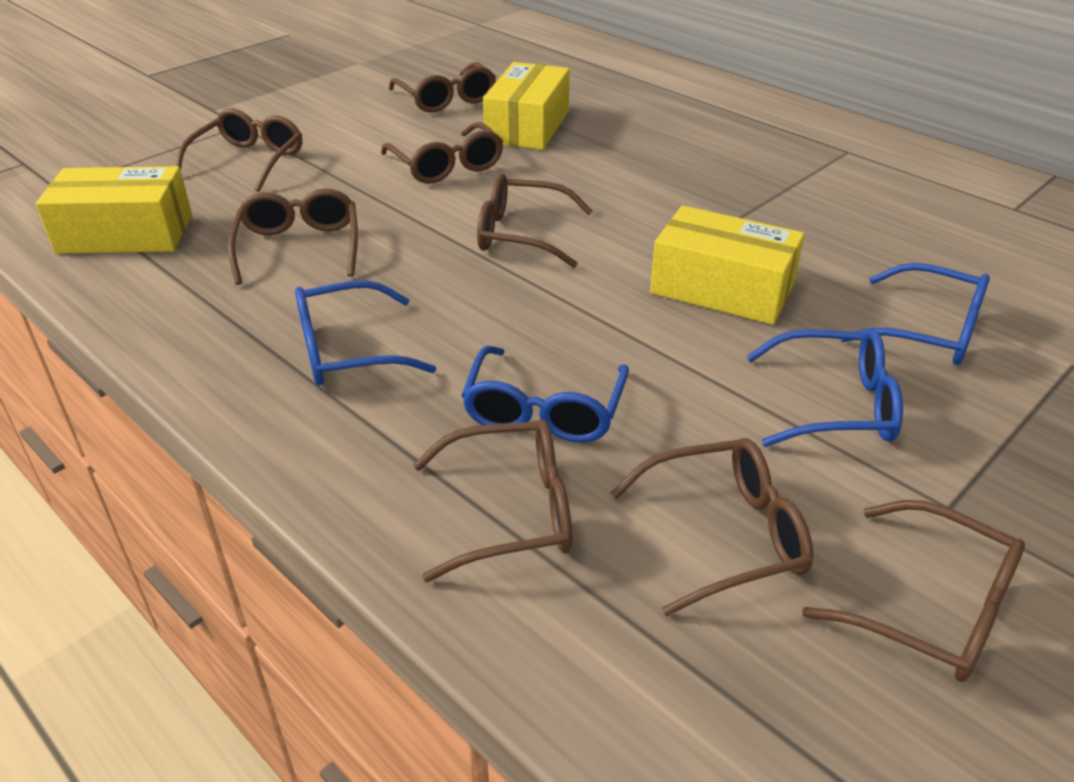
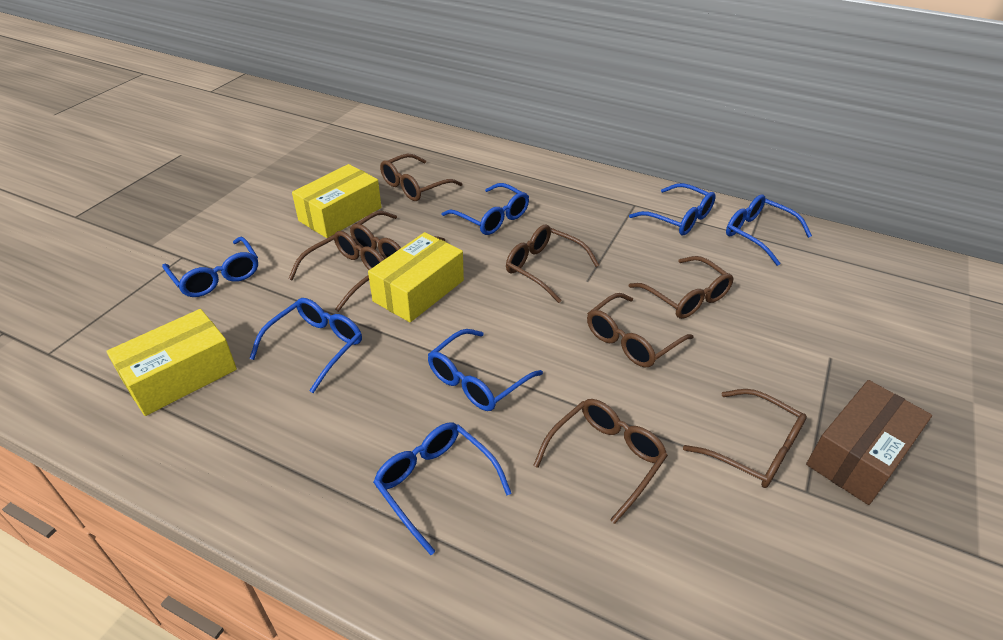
blue glasses: [295,280,436,385] [461,346,629,443] [746,329,903,447] [840,263,990,365] = 4 -> [162,237,258,297] [249,298,362,393] [373,422,511,555] [428,329,543,411] [442,183,529,235] [629,183,716,235] [726,195,812,266] = 7
brown box: none = 0 -> [806,380,932,505] = 1

